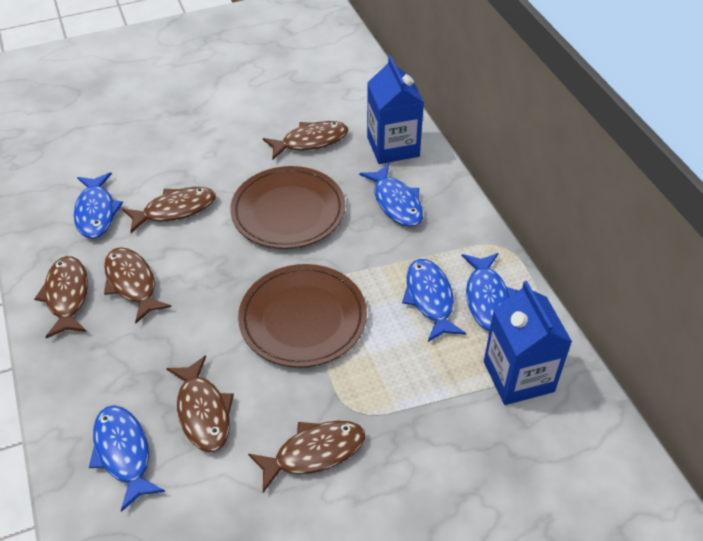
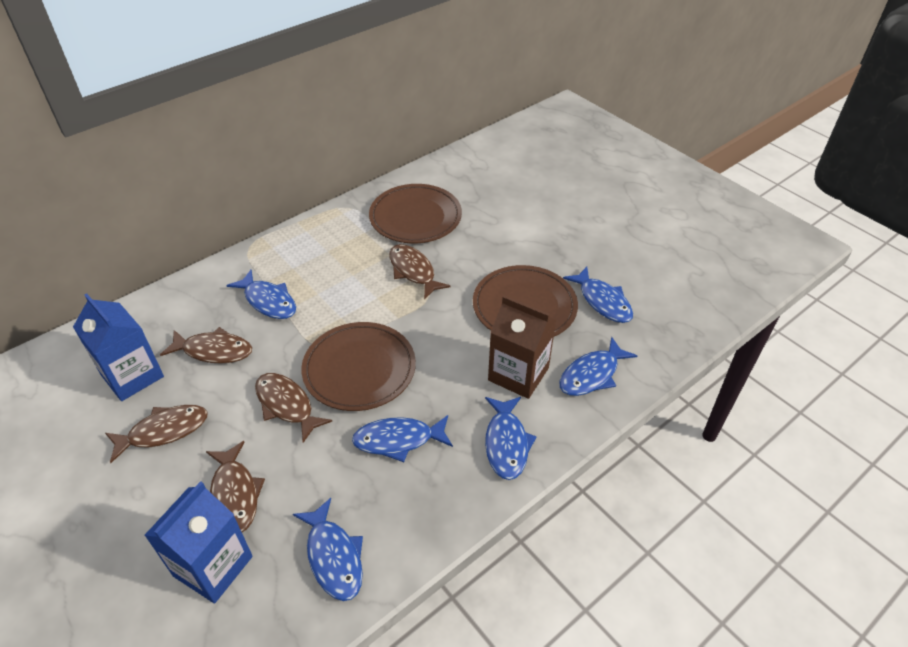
blue fish: [74,172,123,239] [89,405,165,512] [359,163,423,227] [402,259,466,342] [462,253,518,331] = 5 -> [226,270,296,319] [293,498,363,601] [352,415,453,462] [485,397,537,480] [559,337,637,396] [563,267,633,323] = 6
brown carton: none = 0 -> [488,296,556,399] = 1
brown fish: [34,256,88,338] [104,247,171,324] [122,187,216,233] [166,355,234,452] [248,421,365,493] [263,121,348,159] = 6 -> [105,405,208,463] [160,327,252,364] [206,441,265,532] [255,373,332,443] [389,244,451,300] = 5
brown plate: [230,166,345,249] [238,264,367,368] = 2 -> [301,322,416,411] [369,184,462,243] [473,265,578,336] = 3

